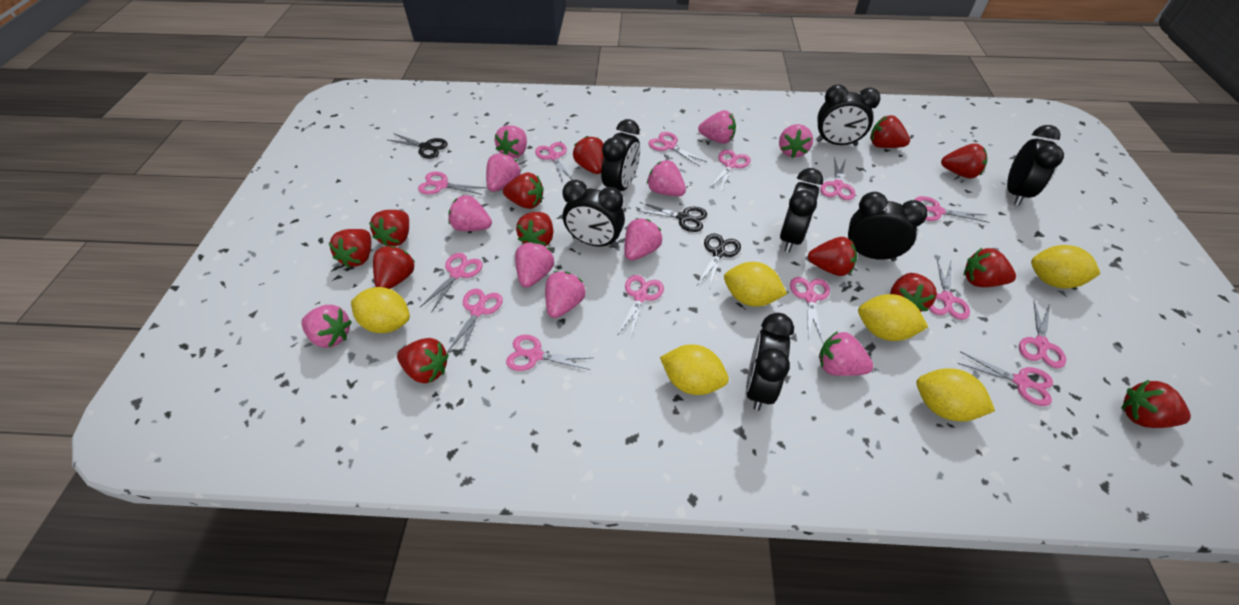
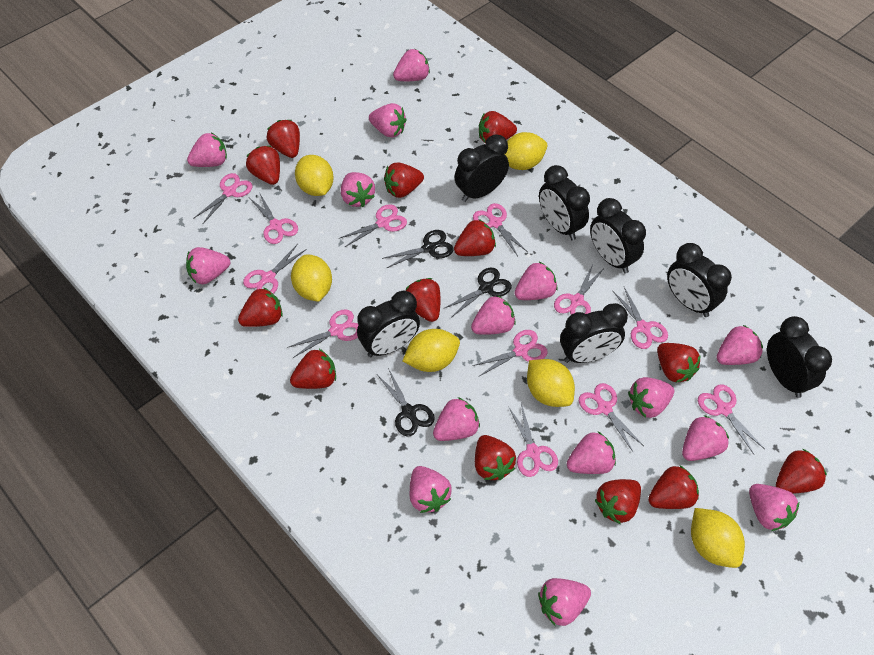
pink scissors: [418,172,487,195] [420,253,483,313] [447,289,503,355] [506,335,592,371] [535,142,573,183] [617,275,664,338] [648,132,707,166] [710,150,750,191] [790,277,830,342] [820,156,855,200] [915,196,989,223] [929,259,970,320] [957,351,1053,406] [1019,301,1066,368] = 14 -> [193,173,252,224] [243,244,307,294] [250,192,298,244] [287,309,358,358] [338,204,407,247] [473,203,528,256] [473,330,548,377] [508,403,558,477] [554,264,605,315] [579,383,644,453] [613,287,668,349] [698,384,765,454] = 12
pink strawberry: [301,305,352,348] [448,195,492,231] [486,153,521,192] [495,125,527,159] [515,242,554,288] [545,271,585,318] [624,218,662,261] [647,160,686,196] [698,110,736,144] [779,124,813,158] [819,331,873,376] = 11 -> [186,247,230,284] [187,132,227,167] [341,172,375,207] [369,103,407,138] [393,49,430,81] [410,466,452,513] [433,397,480,441] [471,295,516,335] [514,262,557,300] [538,578,591,626] [567,432,616,474] [628,377,674,418] [682,415,729,461] [716,325,763,365] [749,484,799,531] = 15

